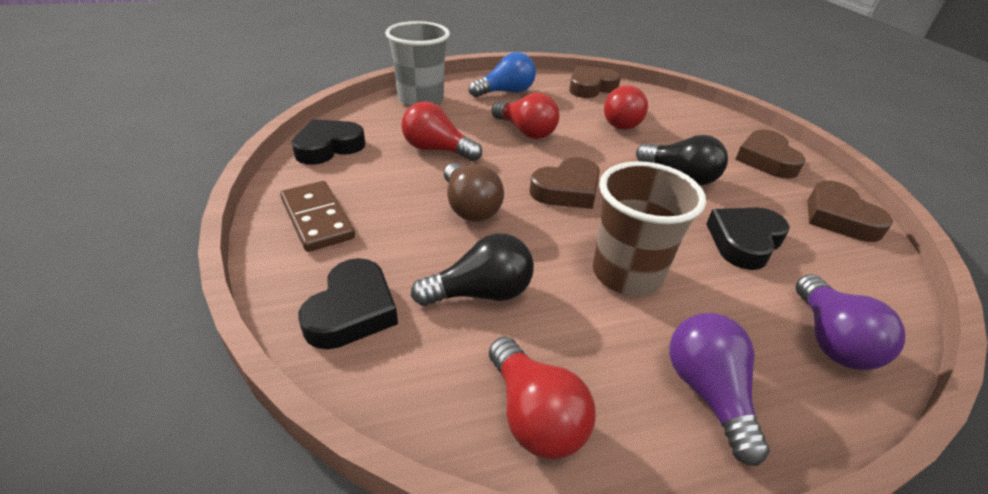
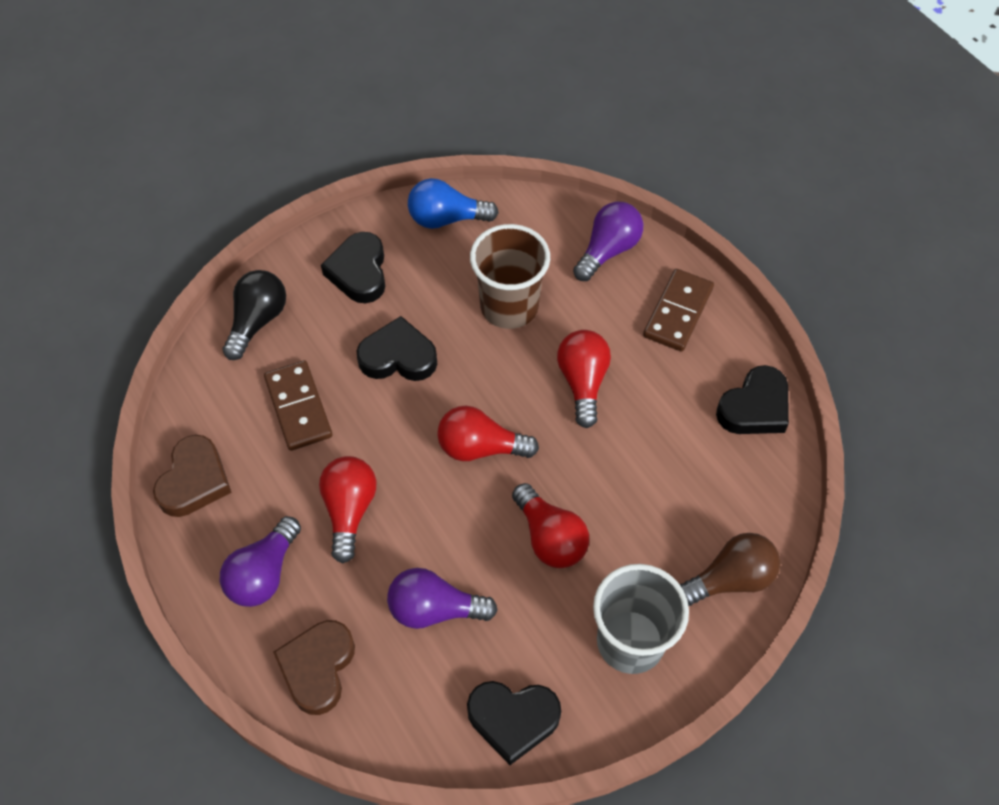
black heart: [291,119,365,165] [298,258,398,349] [706,208,790,270] = 3 -> [321,232,385,303] [357,316,437,381] [467,681,561,765] [716,365,789,434] = 4
black light bulb: [411,233,534,306] [636,135,728,185] = 2 -> [222,270,286,360] = 1
brown domino: [280,181,355,252] = 1 -> [264,360,332,451] [643,269,714,352] = 2
brown heart: [530,157,600,209] [569,66,621,98] [735,130,806,179] [807,181,893,242] = 4 -> [153,435,232,517] [273,620,355,715] = 2
purple light bulb: [670,313,770,466] [796,274,905,370] = 2 -> [220,516,301,607] [387,568,498,629] [573,202,643,281] = 3

